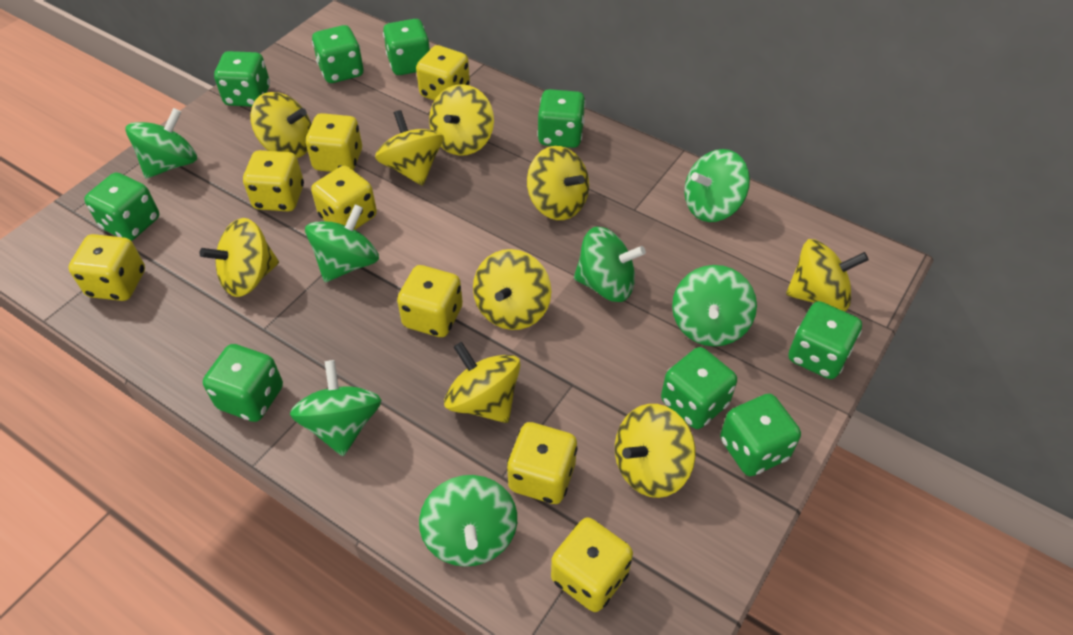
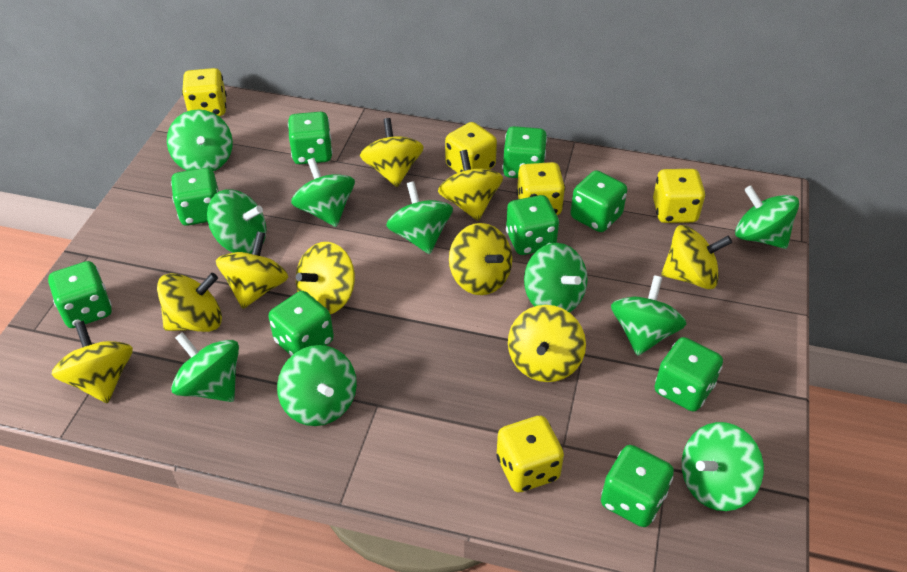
green spinning top: [126,108,197,178] [290,360,381,456] [305,204,379,282] [419,475,517,567] [574,226,646,302] [672,265,757,347] [684,149,750,222] = 7 -> [167,109,233,171] [171,332,239,402] [207,189,266,254] [277,345,357,426] [291,158,355,227] [386,181,453,254] [524,243,588,313] [611,275,686,356] [682,422,764,511] [735,186,799,249] = 10
yellow dice: [68,234,145,301] [243,150,304,211] [305,113,362,172] [311,166,377,230] [397,265,463,337] [416,45,470,101] [507,422,578,504] [551,517,633,612] = 8 -> [182,68,227,116] [445,122,497,173] [497,416,564,492] [517,162,565,215] [653,169,706,223] = 5

